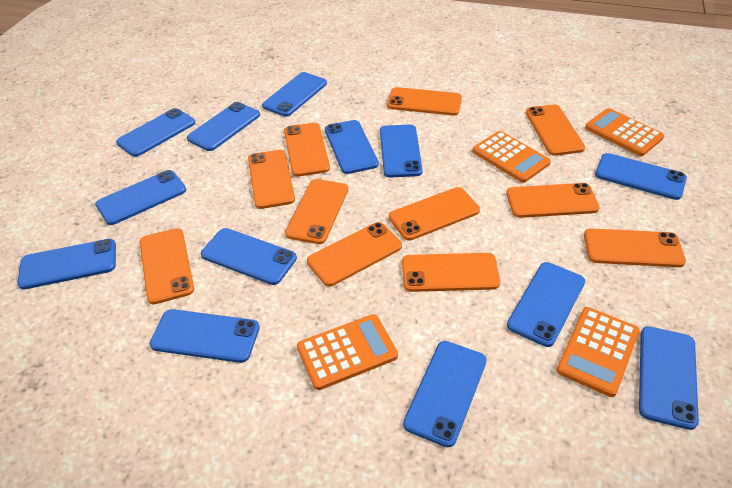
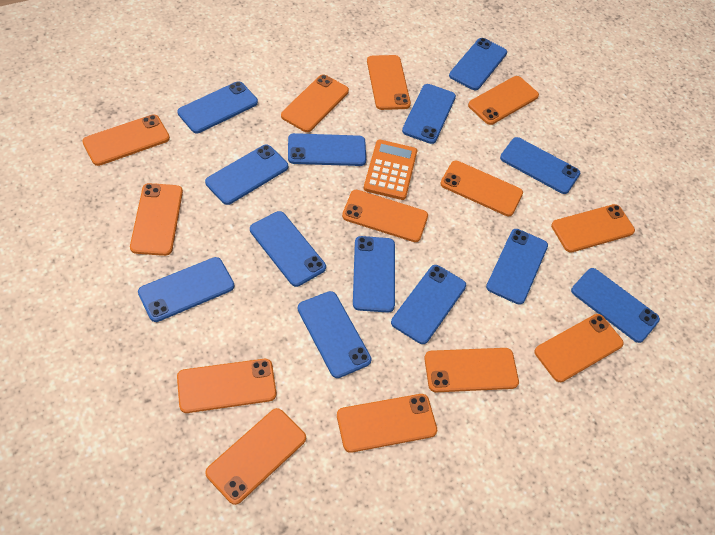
orange calculator: [297,314,398,390] [472,131,551,183] [556,307,639,397] [585,108,664,156] = 4 -> [364,139,417,200] = 1
orange phone: [140,228,194,304] [248,150,295,209] [284,123,330,177] [285,179,348,244] [307,222,402,286] [387,87,462,116] [389,187,480,241] [402,253,500,292] [506,183,600,218] [526,105,585,156] [584,228,686,267] = 11 -> [82,114,170,166] [130,183,183,256] [177,359,276,413] [205,408,306,505] [281,74,349,132] [337,394,437,453] [342,190,428,242] [367,55,411,110] [424,348,519,392] [440,161,523,216] [468,76,539,125] [534,314,624,382] [551,204,635,253] = 13

